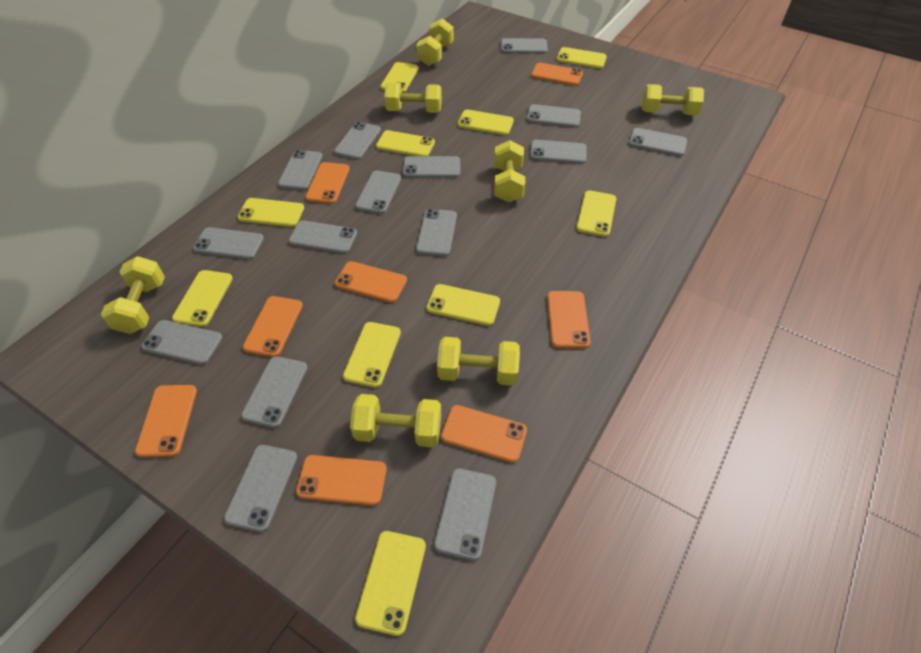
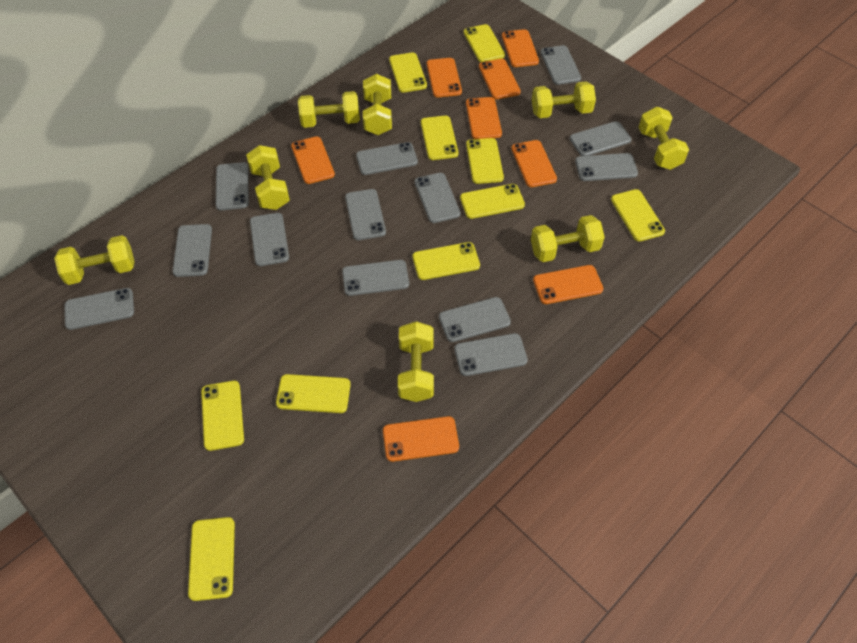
grey phone: [141,320,223,365] [193,227,264,260] [224,445,297,532] [241,356,308,428] [278,150,323,190] [289,220,357,254] [334,122,381,160] [355,171,402,214] [403,156,460,178] [416,209,457,256] [434,468,496,561] [501,38,548,54] [527,104,581,127] [530,140,587,164] [629,128,687,156] = 15 -> [64,288,134,330] [172,224,212,277] [216,162,249,211] [250,213,289,266] [342,260,409,296] [345,189,386,240] [356,142,418,175] [415,173,461,223] [439,297,511,342] [454,333,528,376] [540,45,581,85] [570,121,632,156] [575,153,638,181] = 13
yellow dumbbell: [101,256,165,334] [350,394,441,448] [384,83,442,113] [416,18,454,66] [437,337,520,386] [494,140,525,203] [642,84,704,116] = 7 -> [54,235,135,285] [246,145,290,210] [298,91,360,128] [363,74,392,135] [398,321,434,402] [531,215,605,262] [532,81,596,118] [639,107,689,170] = 8

